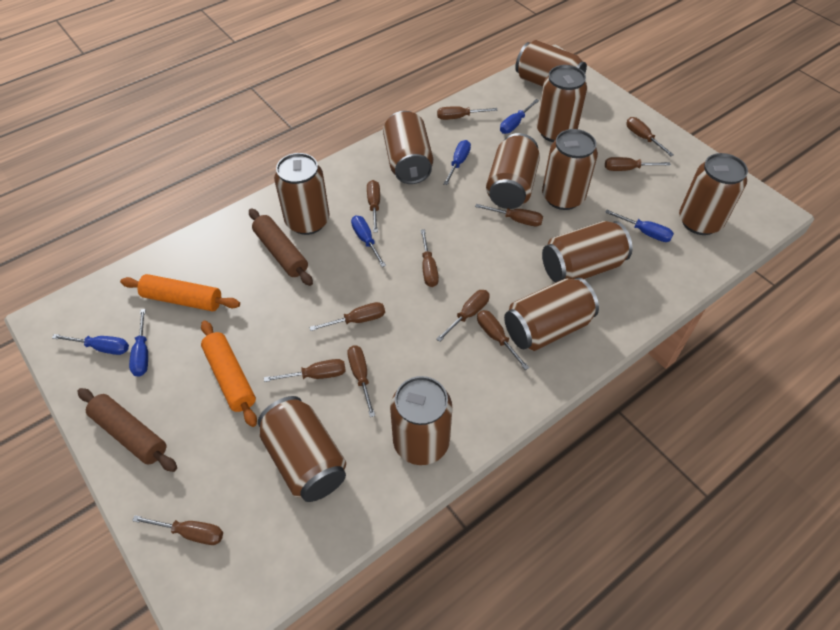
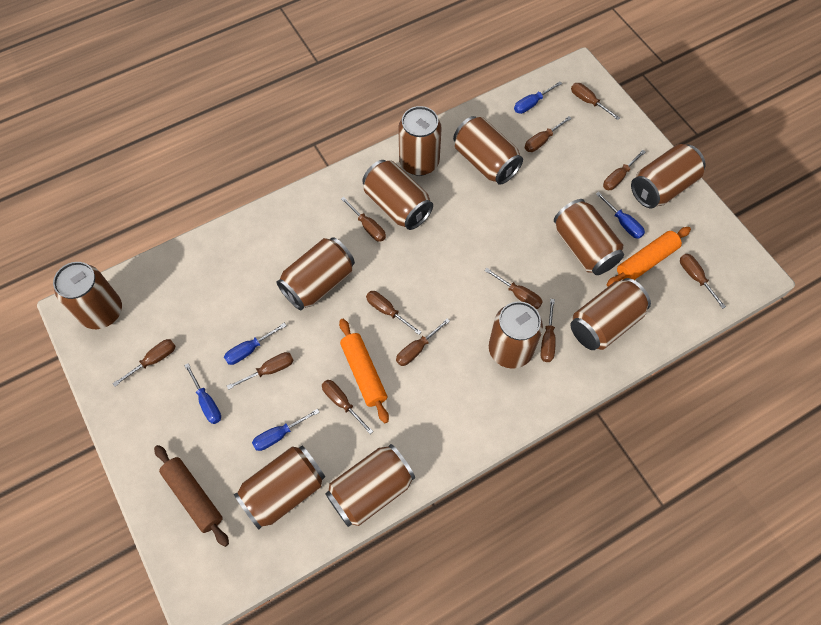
blue screwdriver: [52,334,129,355] [129,309,148,377] [351,216,386,267] [443,140,471,185] [500,99,539,134] [605,210,674,242] = 6 -> [184,363,221,424] [224,323,287,365] [252,409,320,451] [514,81,562,114] [596,192,645,239] = 5
brown rolling pin: [77,388,177,472] [249,208,313,286] = 2 -> [154,445,229,547] = 1

